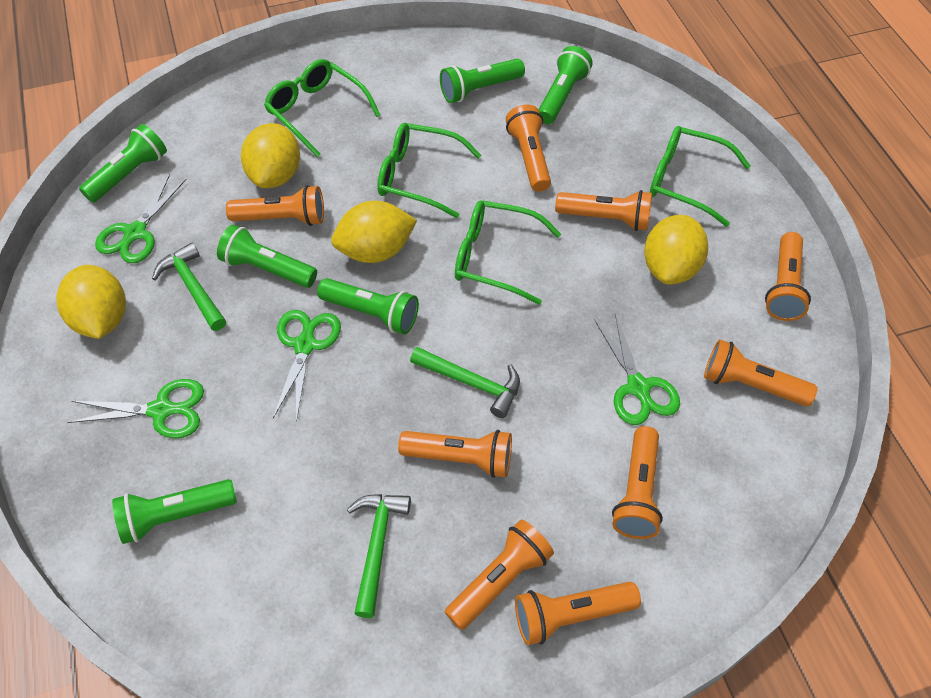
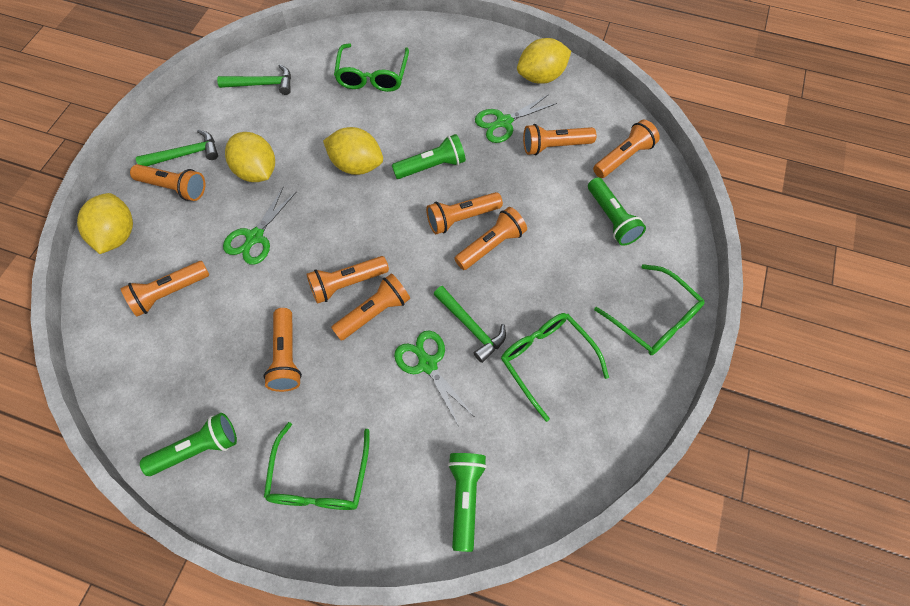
green flashlight: [79,124,167,203] [112,479,237,544] [217,224,317,288] [317,278,419,334] [440,58,525,103] [539,46,593,124] = 6 -> [140,413,237,476] [392,134,466,179] [448,453,487,552] [588,177,646,246] = 4
green scissors: [67,379,204,438] [95,174,187,263] [273,310,341,421] [594,314,680,425] = 4 -> [223,186,297,265] [394,330,474,425] [475,94,557,143] = 3

